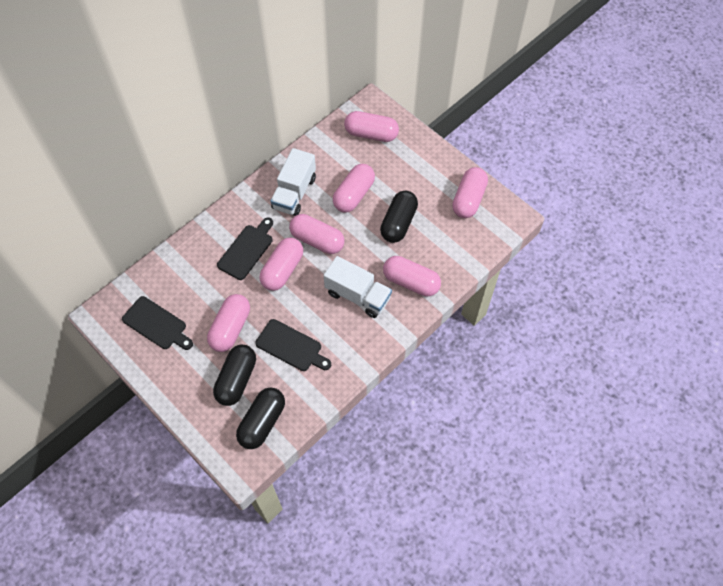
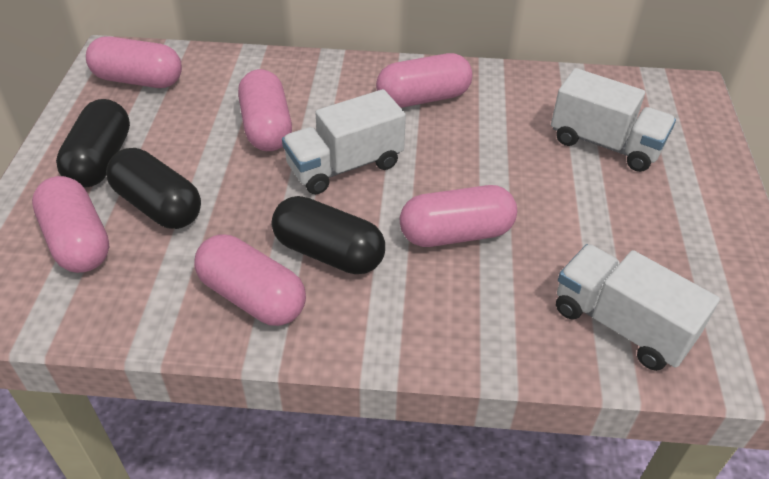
black cutting board: [122,296,193,350] [217,217,273,280] [255,319,331,371] = 3 -> none = 0
pink capsule: [207,294,250,352] [259,237,303,291] [289,214,344,254] [333,164,375,212] [344,111,399,142] [383,256,441,296] [452,167,488,218] = 7 -> [32,176,110,273] [86,36,182,88] [194,235,306,326] [238,69,292,151] [376,53,472,108] [400,185,517,247] = 6
white truck: [270,148,316,216] [324,256,392,318] = 2 -> [282,89,406,194] [551,68,676,172] [556,244,720,371] = 3

